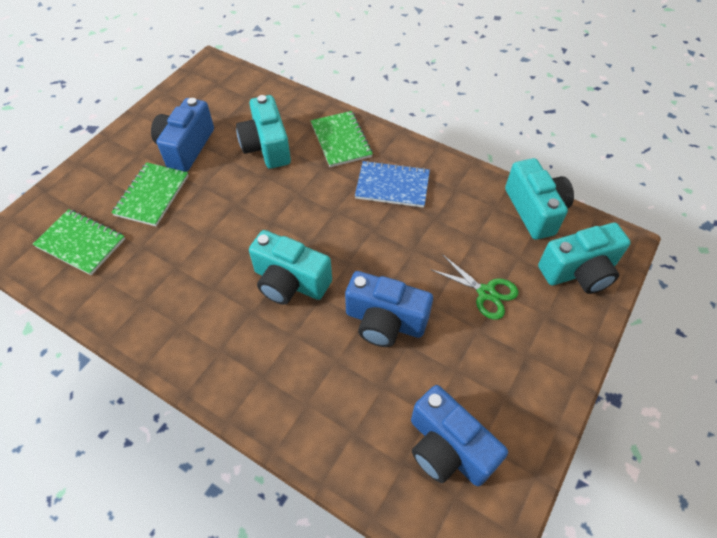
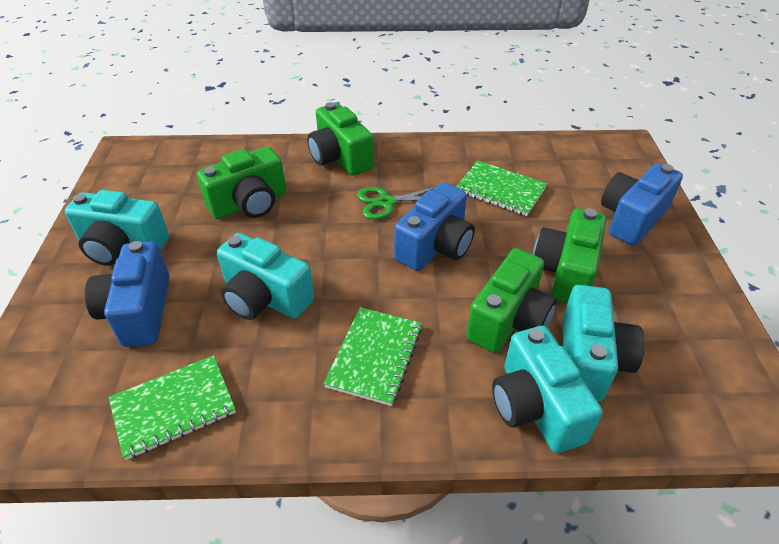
blue notebook: [355,160,430,208] = 1 -> none = 0
green camera: none = 0 -> [197,147,286,219] [307,102,374,176] [467,248,557,353] [533,208,606,303] = 4

